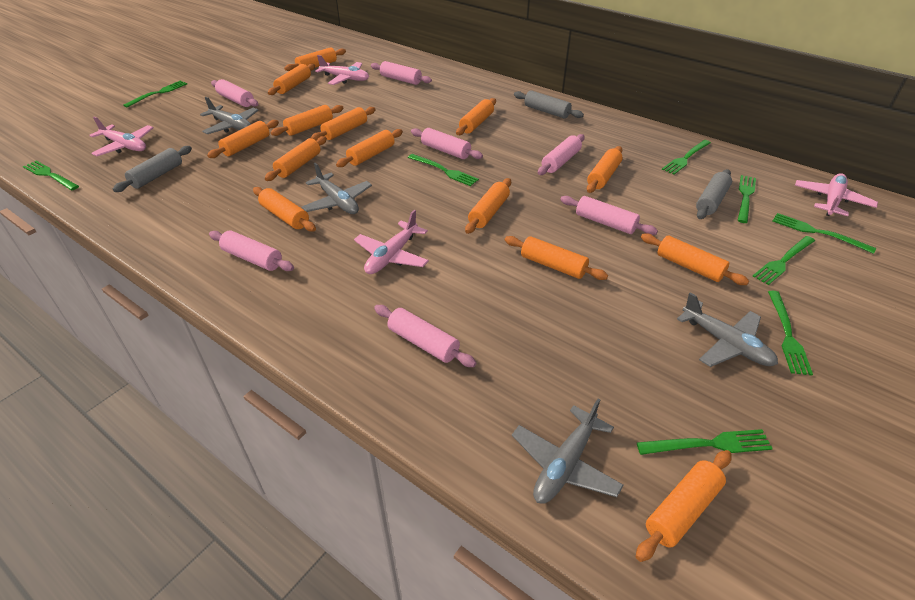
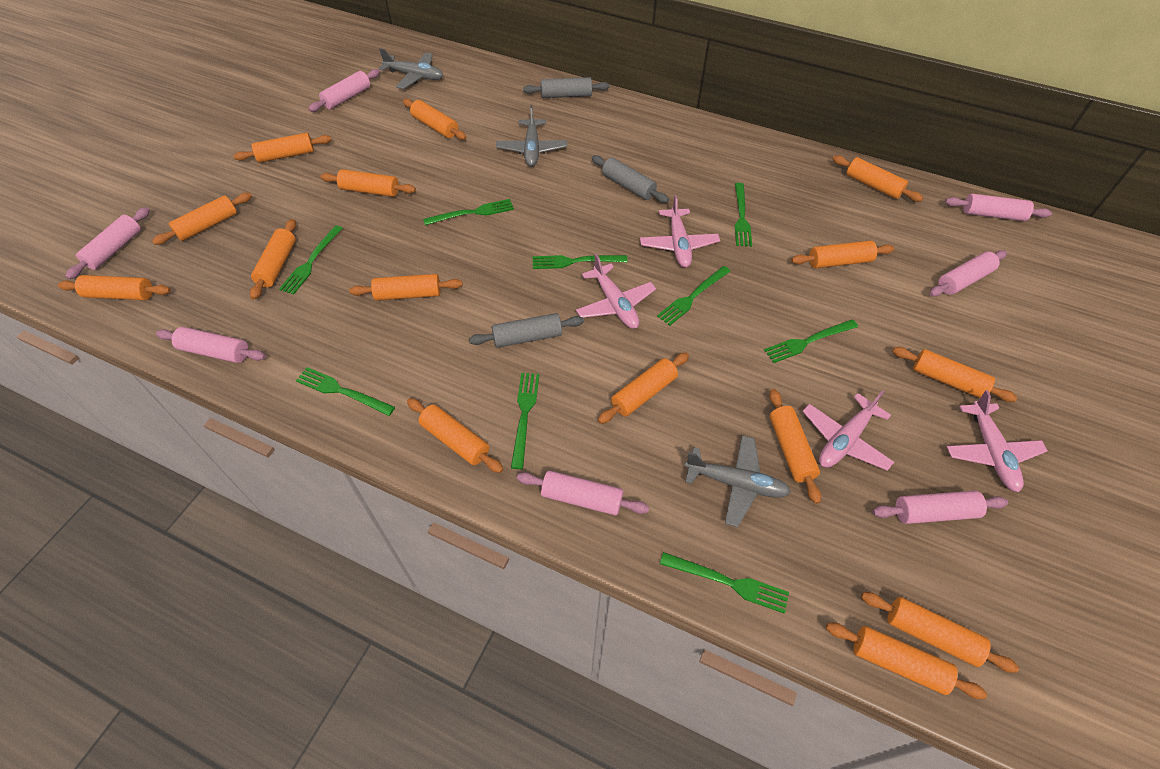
grey plane: [200,97,259,134] [302,163,372,214] [512,398,624,504] [677,292,778,367] = 4 -> [379,48,443,89] [496,105,567,167] [685,435,791,527] = 3
orange rolling pin: [207,120,279,158] [253,187,316,232] [265,136,327,181] [268,63,315,95] [271,105,343,136] [284,47,346,71] [311,107,376,140] [336,129,403,167] [456,98,496,135] [465,178,511,234] [505,236,608,280] [587,146,623,193] [636,450,732,562] [641,233,749,285] = 14 -> [58,275,171,300] [152,193,252,245] [233,133,331,163] [250,219,296,299] [321,169,416,197] [349,274,462,301] [403,99,467,140] [407,398,503,473] [598,353,689,424] [769,389,821,504] [791,240,894,268] [826,623,987,699] [833,155,923,202] [861,592,1019,673] [892,347,1017,402] = 15

